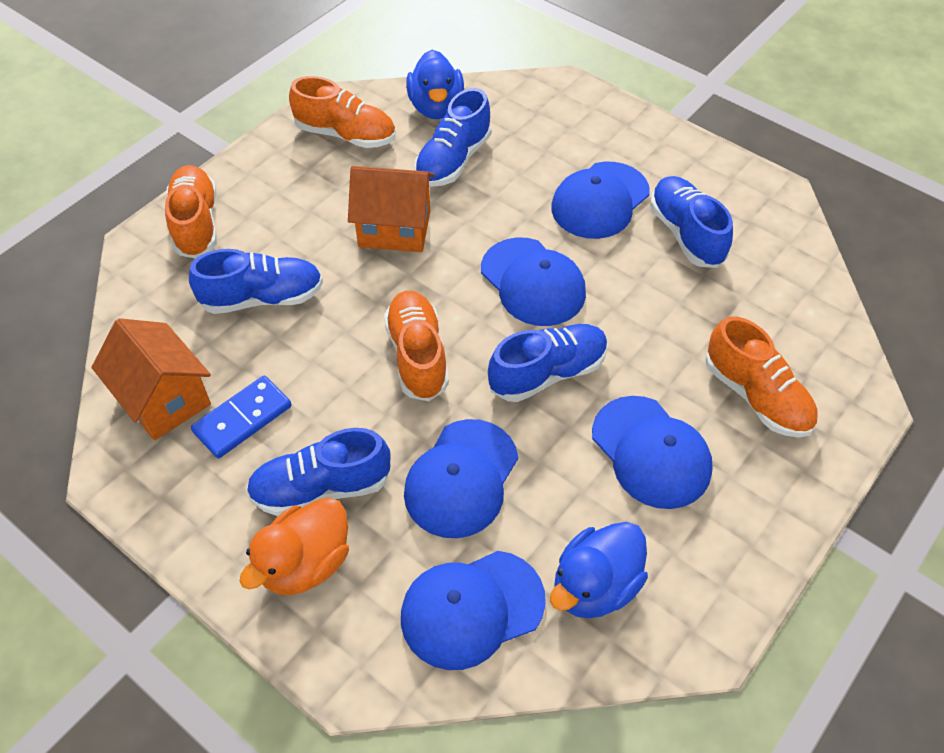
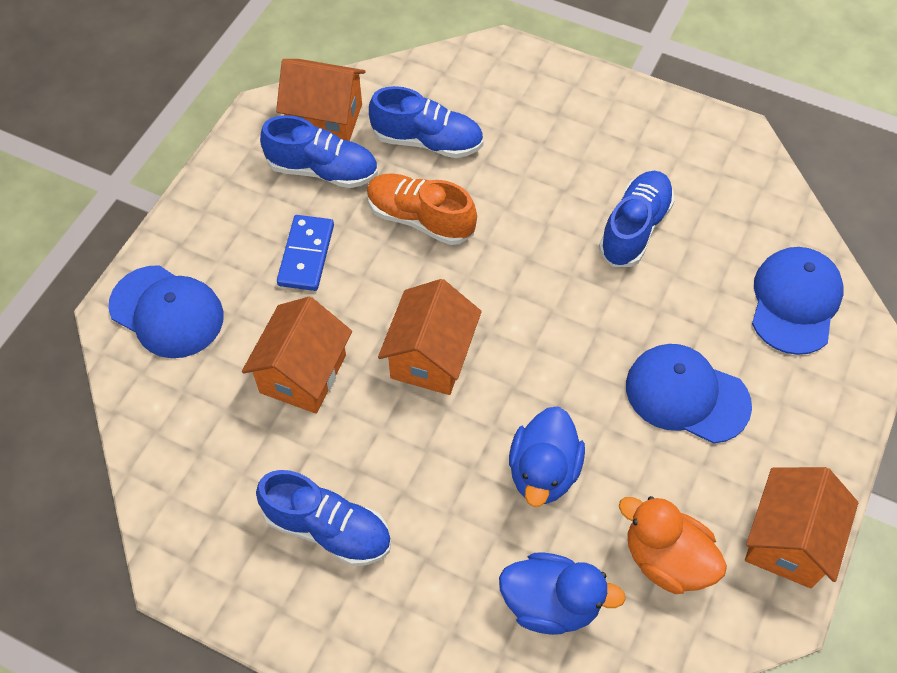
blue cap: [401,551,546,670] [404,419,518,538] [481,237,586,326] [551,162,650,239] [592,396,713,509] = 5 -> [109,265,224,358] [626,344,752,444] [752,247,843,355] = 3
blue shoe: [189,249,323,314] [246,428,391,516] [414,88,492,187] [488,324,608,402] [650,176,733,268] = 5 -> [256,470,391,566] [260,115,378,188] [369,86,483,158] [599,171,675,267] = 4
orange house: [91,318,211,440] [348,166,434,252] = 2 -> [242,297,352,414] [276,59,365,141] [378,279,482,395] [745,467,858,588] = 4
orange shoe: [165,165,217,259] [289,76,396,148] [384,291,449,401] [705,316,818,438] = 4 -> [367,173,477,245] = 1

